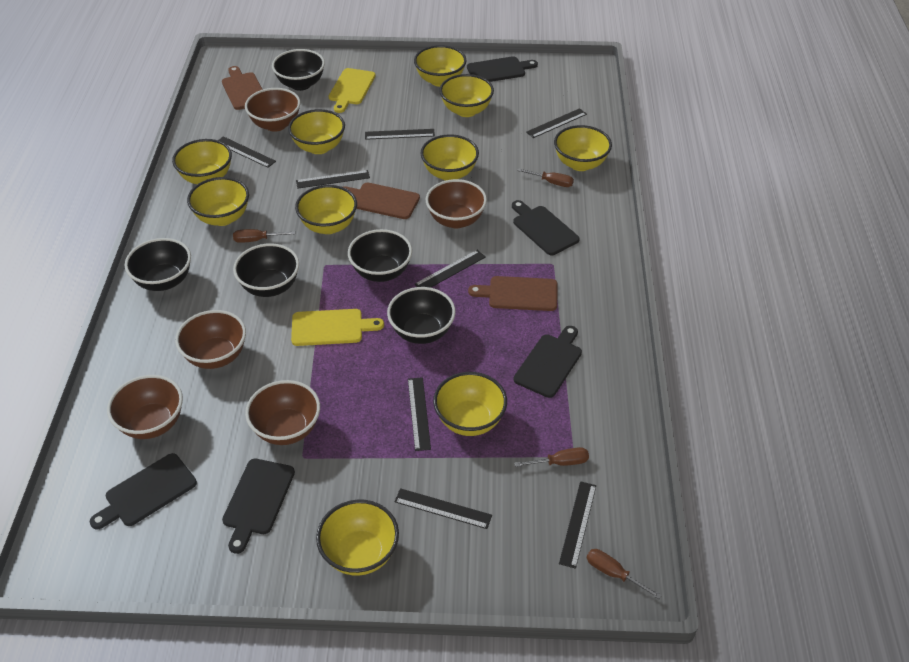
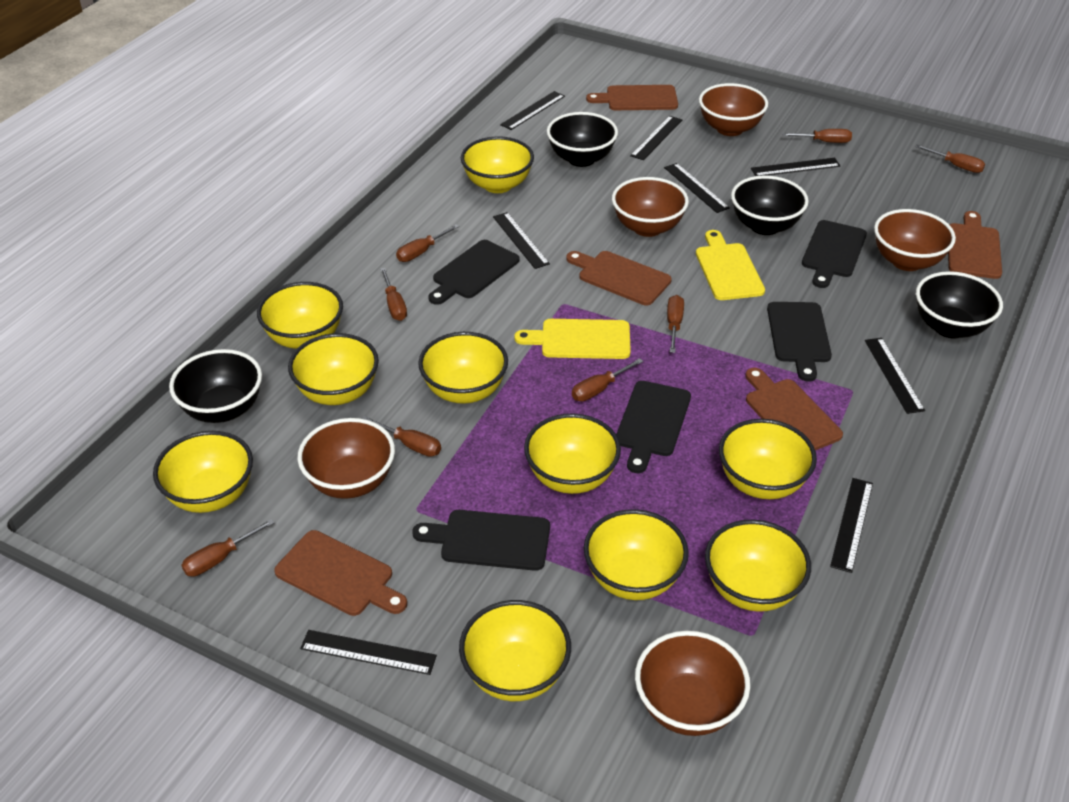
black bowl: [125,238,191,291] [233,243,299,297] [272,49,325,91] [348,229,412,282] [387,287,456,344] = 5 -> [169,349,262,423] [547,112,618,167] [731,176,809,235] [916,271,1003,339] = 4
brown cutting board: [222,66,263,110] [343,182,420,219] [468,276,557,311] = 3 -> [274,530,407,616] [566,251,672,305] [586,85,678,110] [745,368,843,450] [948,211,1002,279] = 5
brown screwdriver: [233,229,295,243] [515,447,589,467] [517,168,574,187] [587,549,662,599] = 4 -> [181,519,275,577] [362,416,441,457] [380,268,407,321] [396,224,459,262] [572,358,643,401] [667,295,684,353] [782,129,852,143] [915,145,985,173] = 8

